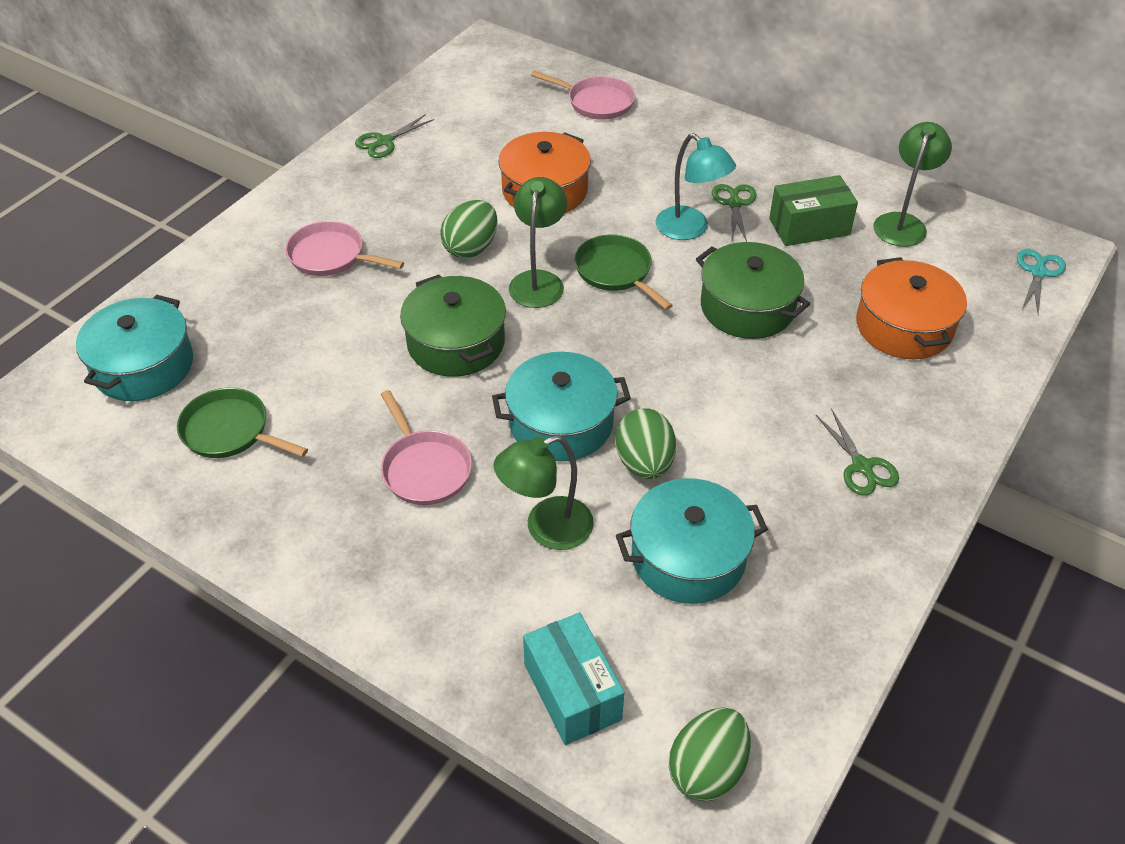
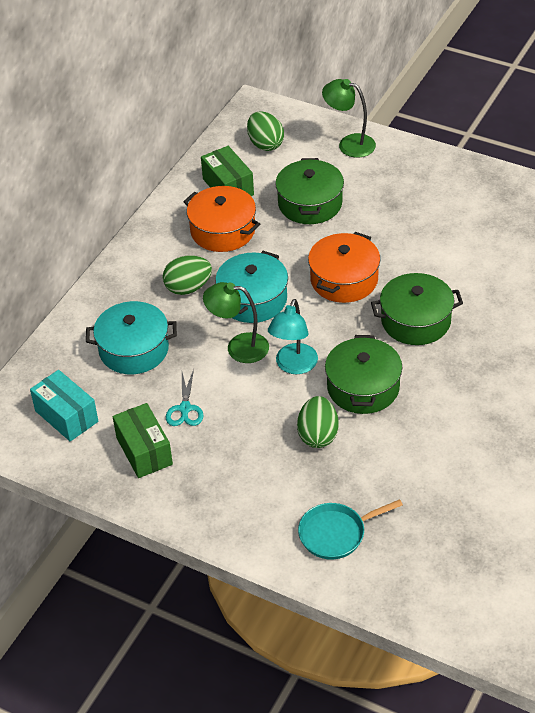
green box: [769,175,858,246] = 1 -> [113,403,173,478] [201,146,254,196] = 2
green lamp: [493,435,594,550] [509,177,567,308] [873,122,952,247] = 3 -> [203,282,269,363] [322,79,376,158] = 2
green pan: [177,388,308,458] [574,234,673,310] = 2 -> none = 0
green pot: [400,275,506,377] [696,242,810,339] = 2 -> [275,158,344,224] [325,335,402,414] [371,273,463,345] = 3
green scissors: [355,114,434,158] [712,184,757,242] [816,409,899,495] = 3 -> none = 0
pink pan: [286,221,404,276] [381,390,472,505] [531,71,635,120] = 3 -> none = 0
turquoise pan: none = 0 -> [298,499,403,559] = 1
turquoise pot: [76,295,193,401] [492,352,631,461] [616,478,768,604] = 3 -> [86,301,177,374] [215,251,288,323] = 2

